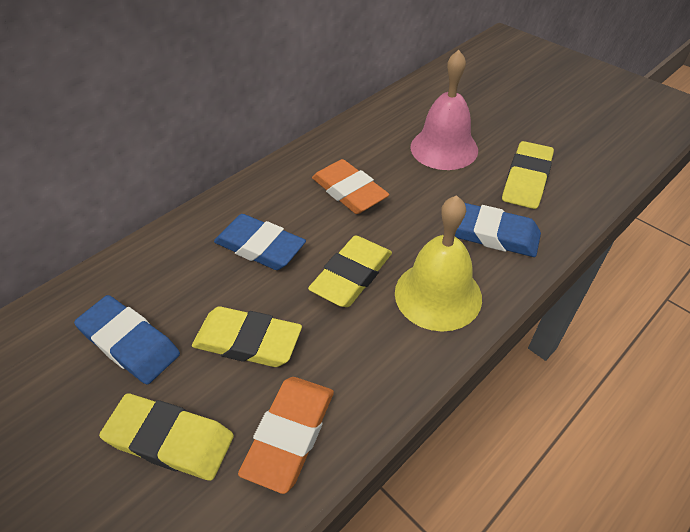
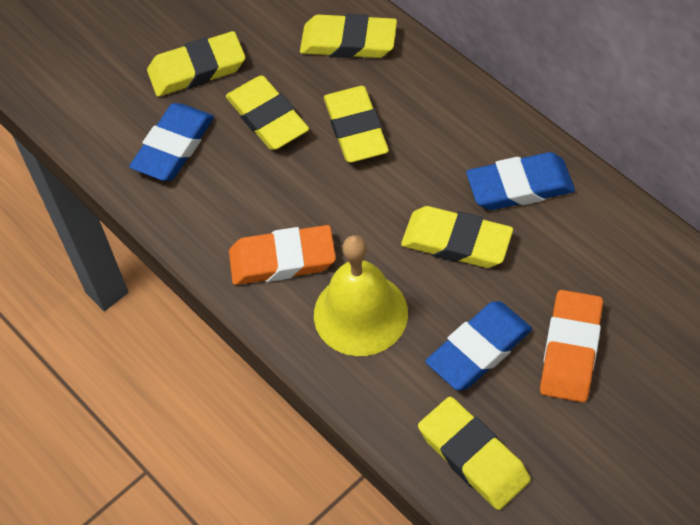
pink bell: [411,50,478,170] = 1 -> none = 0
yellow eraser: [99,393,234,481] [192,306,302,367] [308,236,392,307] [502,141,554,209] = 4 -> [147,31,245,97] [226,75,309,150] [300,14,397,58] [324,86,389,163] [401,206,513,268] [418,397,531,510] = 6

